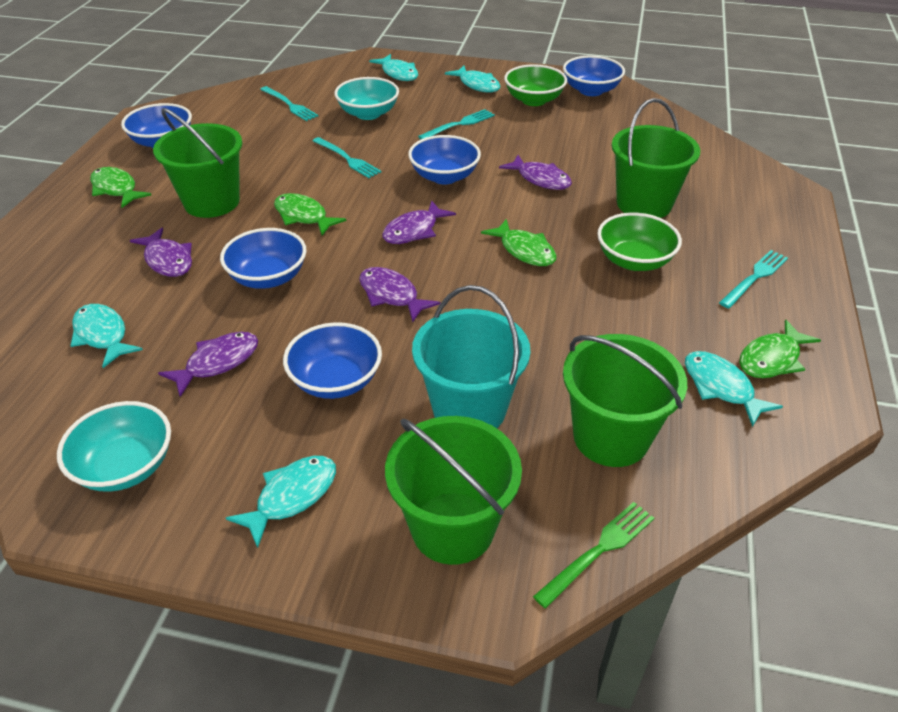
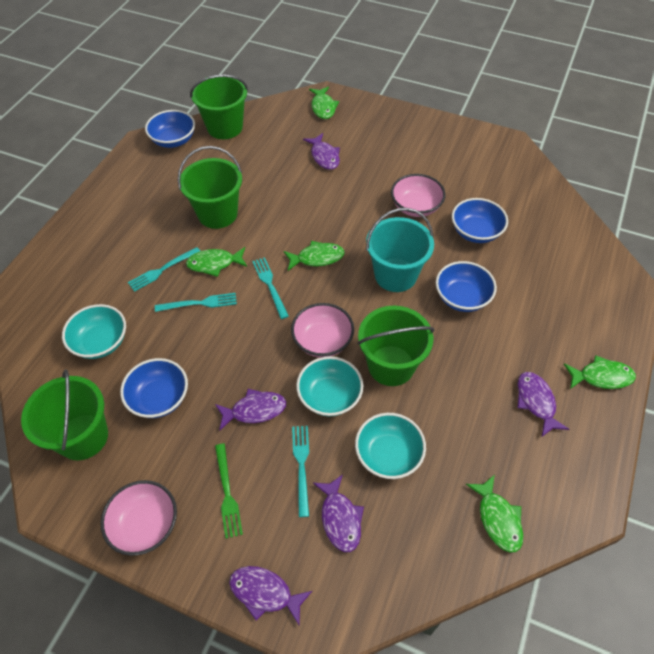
blue bowl: [121,103,192,148] [220,228,306,289] [283,322,382,399] [408,135,481,184] [563,55,625,96] = 5 -> [120,358,188,418] [145,110,195,148] [436,261,497,312] [452,198,508,243] = 4
green bowl: [504,64,567,106] [597,212,682,271] = 2 -> none = 0
green fish: [90,167,151,208] [274,193,347,236] [481,219,557,266] [739,320,821,378] = 4 -> [186,247,247,277] [284,241,345,271] [309,87,339,119] [466,474,523,553] [564,355,636,389] = 5
pink bowl: none = 0 -> [100,480,177,556] [291,303,354,358] [391,174,446,217] = 3
turquoise bowl: [57,401,171,492] [334,77,399,120] = 2 -> [62,304,126,359] [296,356,363,417] [355,413,426,479] = 3
turquoise fish: [70,304,143,368] [226,456,336,548] [369,54,418,81] [445,66,500,93] [685,351,783,427] = 5 -> none = 0

